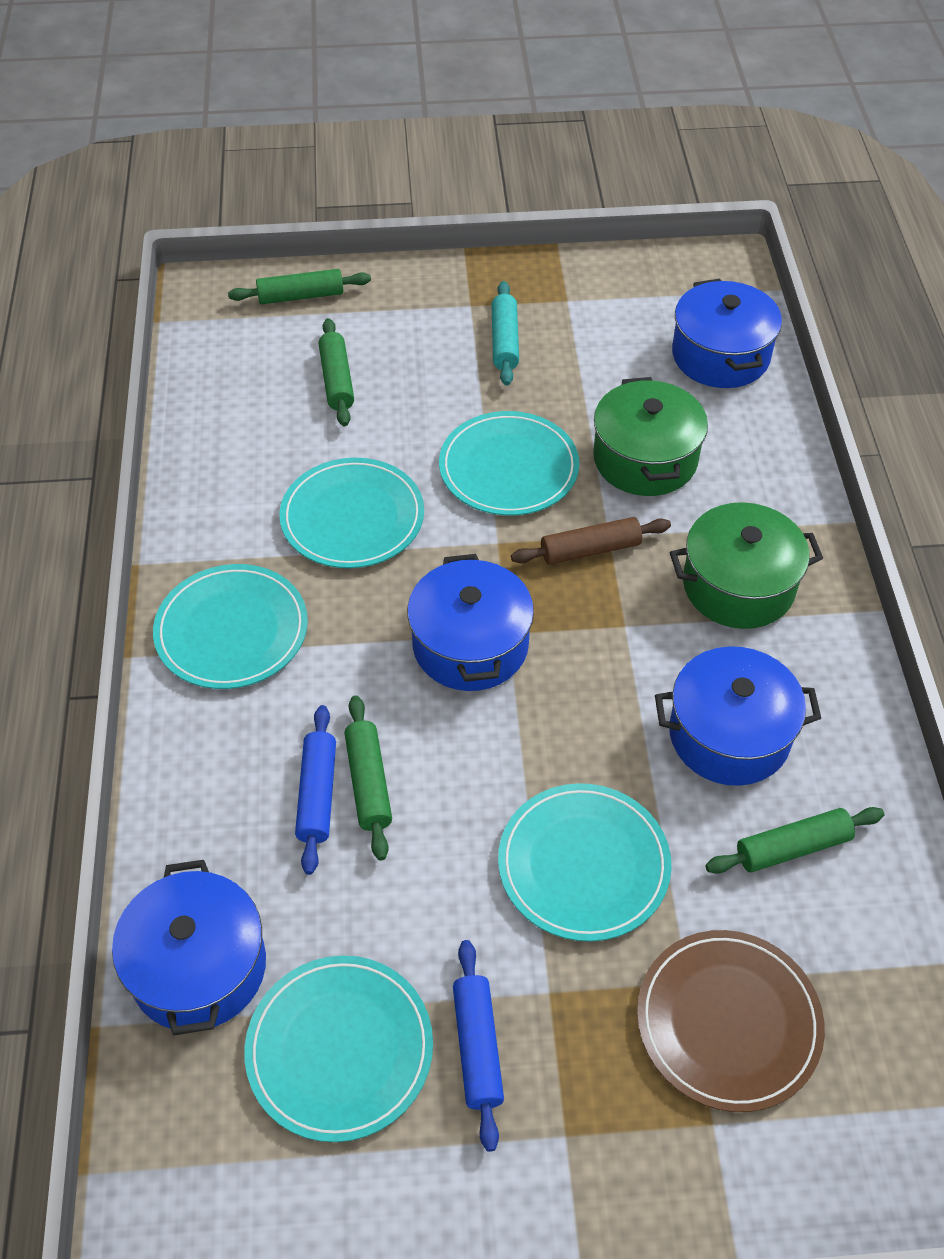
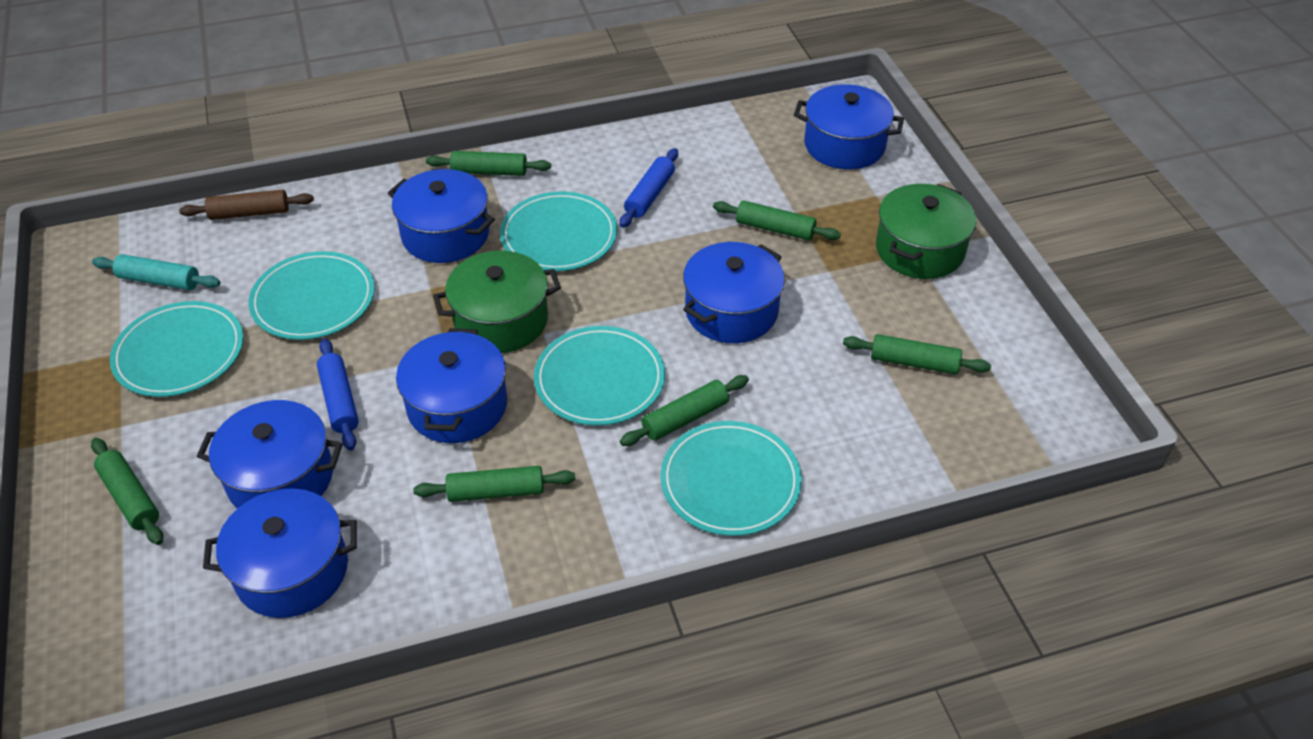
blue pot: [112,860,266,1035] [407,554,534,691] [655,646,821,786] [672,279,782,388] = 4 -> [197,400,343,508] [203,488,357,618] [388,169,495,263] [396,328,507,443] [683,242,785,343] [794,84,904,170] = 6
brown plate: [637,930,825,1112] = 1 -> none = 0
green rolling pin: [228,269,371,304] [319,318,354,426] [344,695,392,861] [705,807,884,874] = 4 -> [91,438,163,545] [413,466,575,502] [426,151,551,176] [620,375,749,446] [713,201,841,240] [843,334,991,374] = 6

